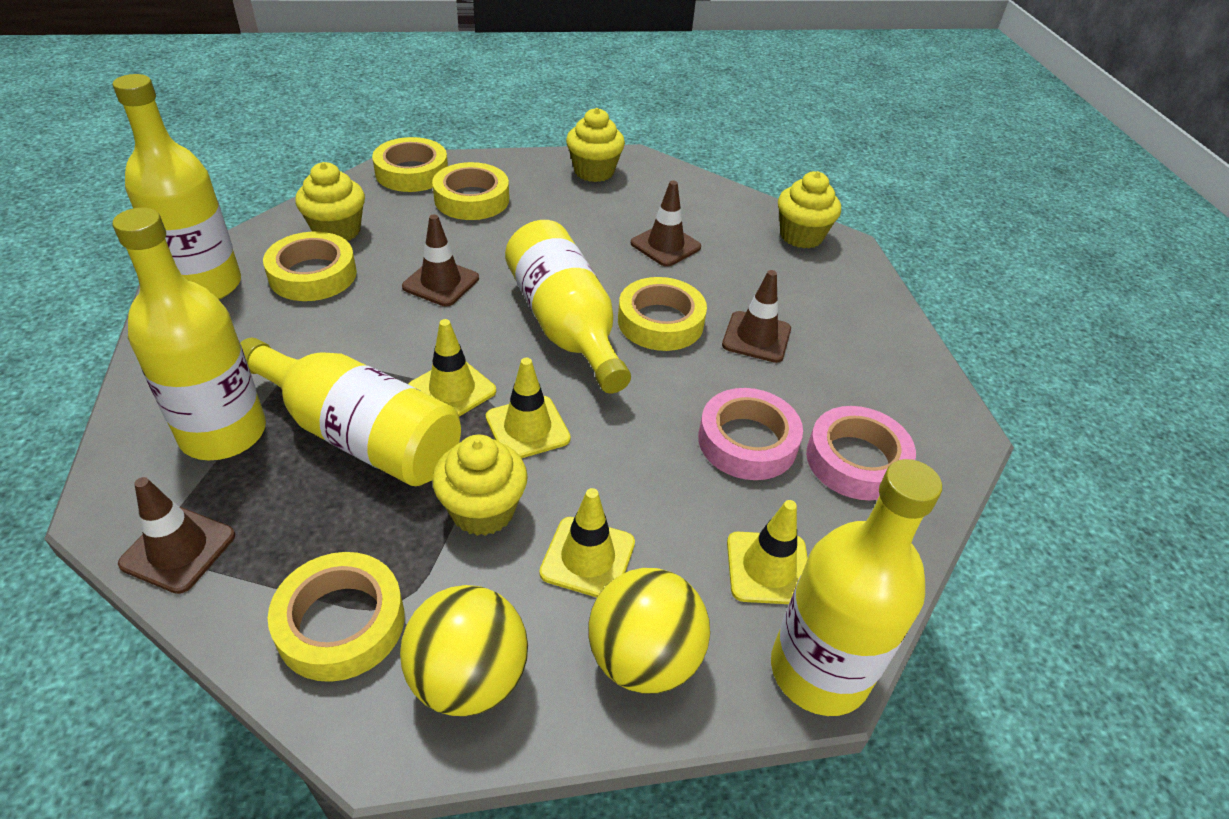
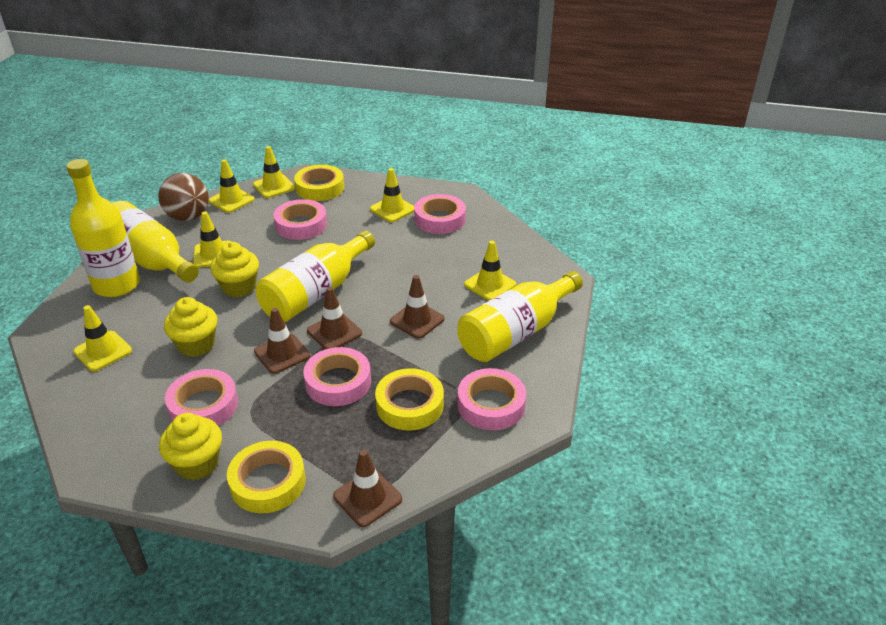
brown ball: none = 0 -> [158,173,209,221] = 1
pink tape: [698,388,803,480] [806,406,916,500] = 2 -> [165,369,238,426] [273,199,327,240] [303,347,371,406] [414,194,466,234] [458,368,526,430] = 5
yellow ball: [400,585,528,716] [588,568,710,694] = 2 -> none = 0
yellow bottle: [112,208,266,460] [113,74,241,300] [240,338,461,486] [505,220,631,393] [771,459,942,716] = 5 -> [66,159,140,297] [112,201,199,282] [256,231,375,322] [457,271,583,362] = 4
yellow cupcake: [295,162,365,241] [432,435,528,536] [566,108,625,182] [778,171,841,248] = 4 -> [159,413,222,480] [164,297,217,357] [210,242,259,297] = 3
yellow tape: [263,232,357,301] [268,552,404,682] [372,137,448,192] [432,162,509,220] [618,277,707,351] = 5 -> [227,441,306,513] [294,165,344,201] [375,368,444,431] = 3
yellow traffic cone: [408,319,496,417] [486,358,571,458] [539,488,635,598] [727,500,808,604] = 4 -> [73,305,132,372] [193,211,232,268] [209,159,255,213] [253,146,295,198] [370,168,414,222] [464,241,516,301] = 6

